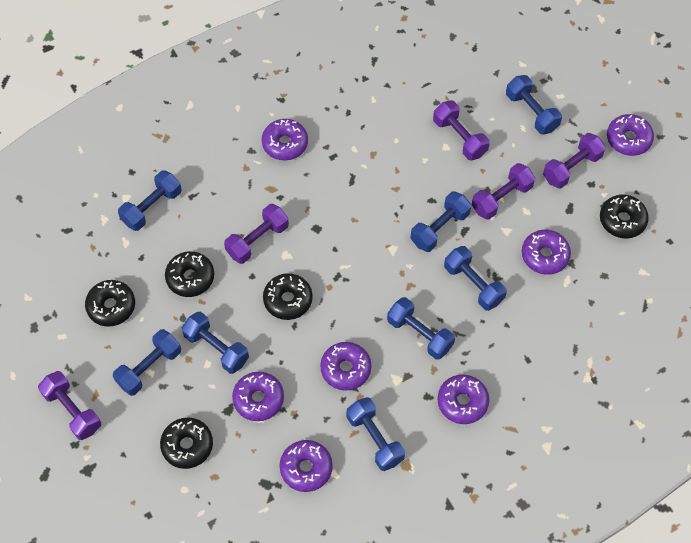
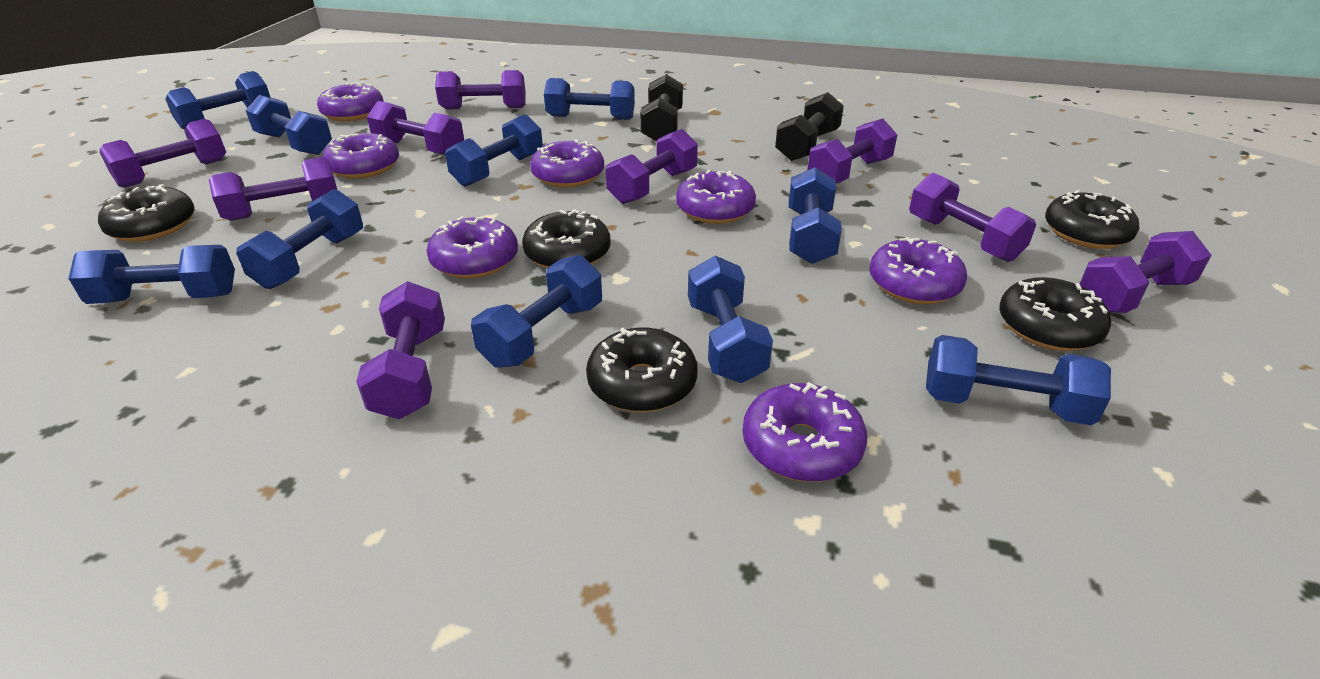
black dumbbell: none = 0 -> [640,74,683,142] [775,92,844,161] = 2
blue dumbbell: [113,329,181,396] [118,170,182,231] [182,312,249,374] [347,397,405,471] [387,297,455,360] [410,192,471,252] [444,246,507,311] [506,75,562,135] = 8 -> [68,245,235,304] [165,71,271,129] [236,189,363,289] [246,95,332,155] [445,114,543,187] [471,255,602,368] [544,78,635,120] [688,256,773,383] [789,167,842,264] [926,335,1111,425] = 10
purple dumbbell: [38,371,101,440] [224,204,289,264] [433,100,490,160] [472,163,535,220] [543,133,606,188] = 5 -> [100,119,226,188] [209,157,337,221] [356,281,445,419] [367,101,464,155] [435,70,526,110] [606,129,698,204] [808,118,897,183] [909,173,1036,262] [1080,231,1211,313] = 9

